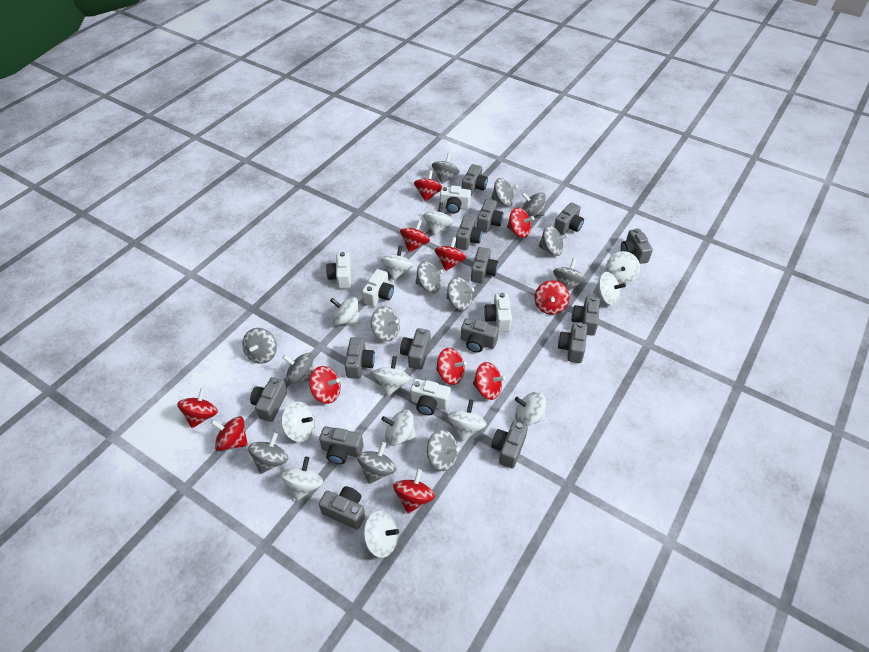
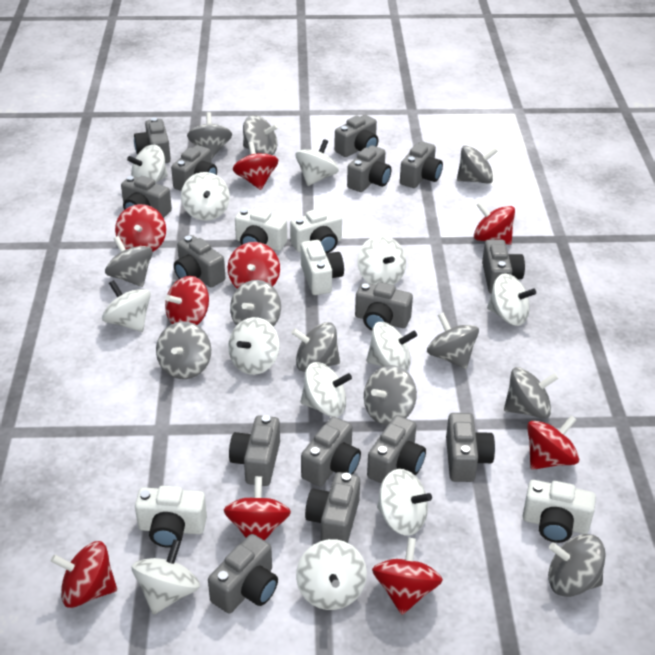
grey spinning top: [242,328,277,364] [248,433,288,474] [283,353,314,384] [357,442,397,484] [371,306,400,342] [415,261,443,293] [427,429,460,471] [432,153,460,184] [446,277,475,310] [491,178,518,206] [522,192,546,216] [538,226,568,256] [553,258,586,291] = 13 -> [105,236,153,287] [156,321,211,379] [187,112,232,159] [230,280,281,327] [243,115,278,155] [291,322,340,372] [364,365,417,425] [427,313,479,369] [457,146,498,184] [504,367,559,419] [548,534,606,597] = 11
red spinning top: [177,388,218,428] [211,416,248,451] [309,366,341,404] [393,469,435,514] [400,220,430,252] [414,170,442,202] [435,237,466,271] [436,348,467,385] [473,362,506,400] [507,207,534,238] [534,280,569,315] = 11 -> [51,541,117,608] [115,204,166,252] [165,276,209,325] [224,476,291,541] [228,242,280,288] [233,141,278,190] [372,538,443,615] [474,201,515,245] [527,415,579,470] = 9

